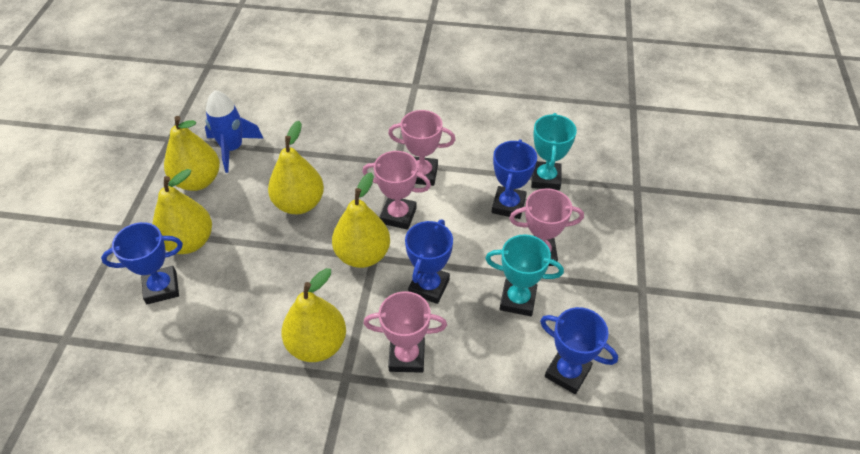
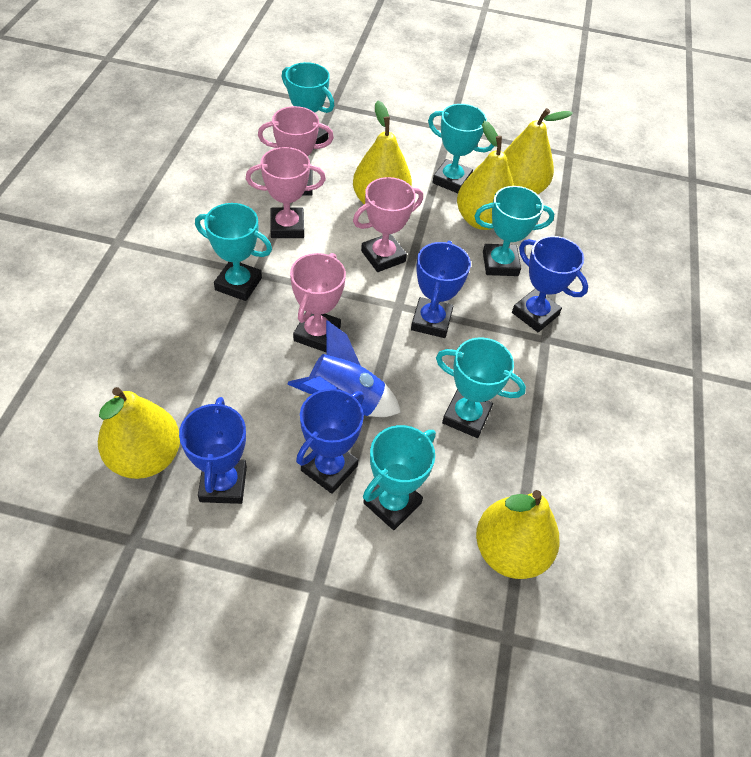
turquoise trophy: [485,234,564,316] [531,113,577,190] = 2 -> [195,203,272,301] [282,62,334,144] [363,425,436,530] [428,104,494,193] [436,337,526,438] [474,186,554,276] = 6

